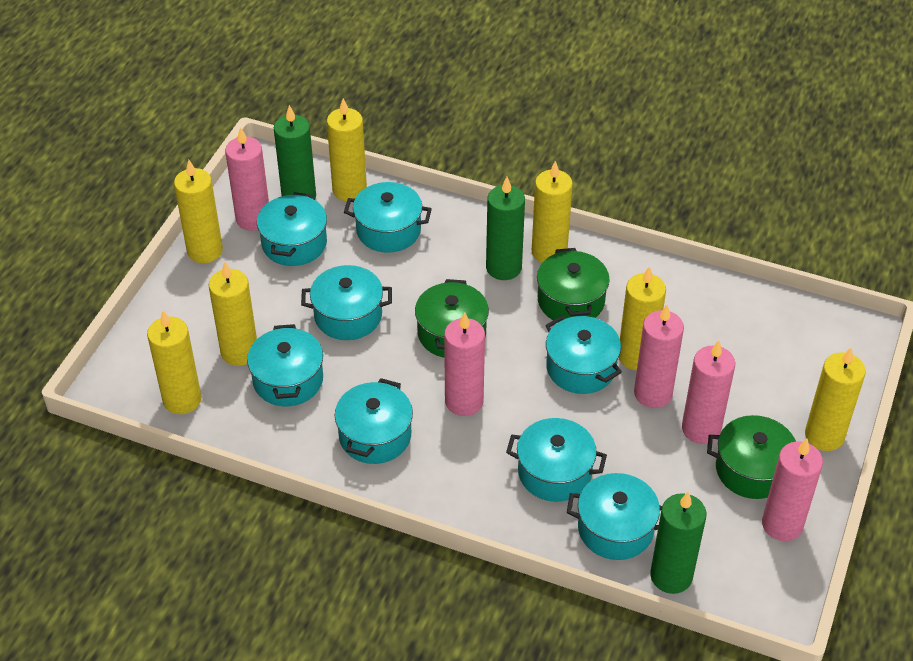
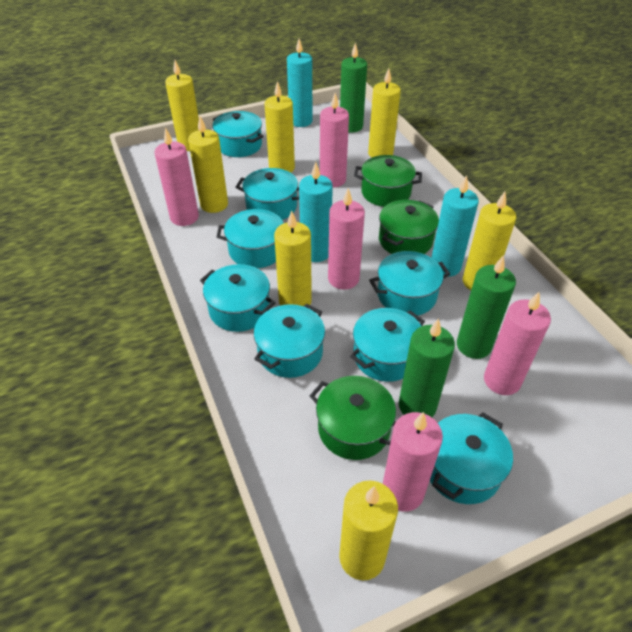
turquoise candle: none = 0 -> [287,39,312,127] [299,162,333,262] [431,175,479,277] = 3

